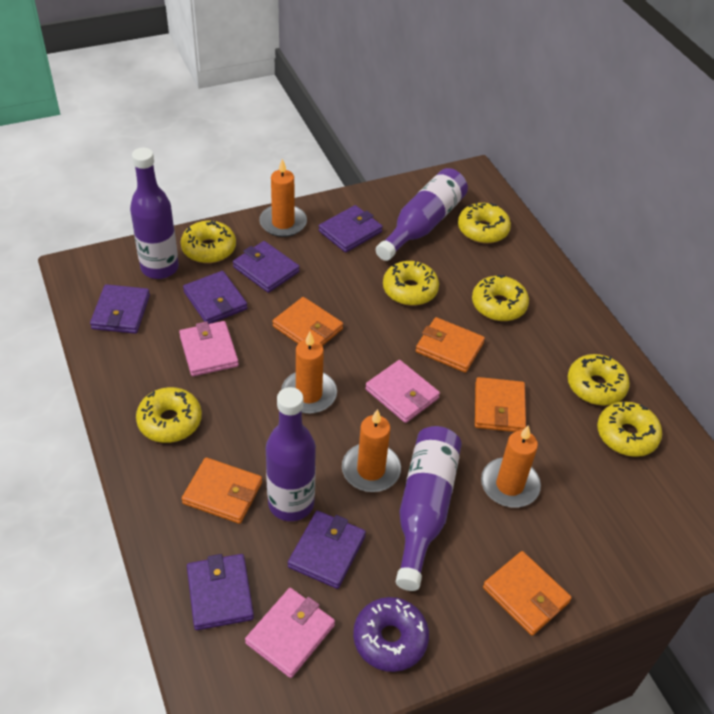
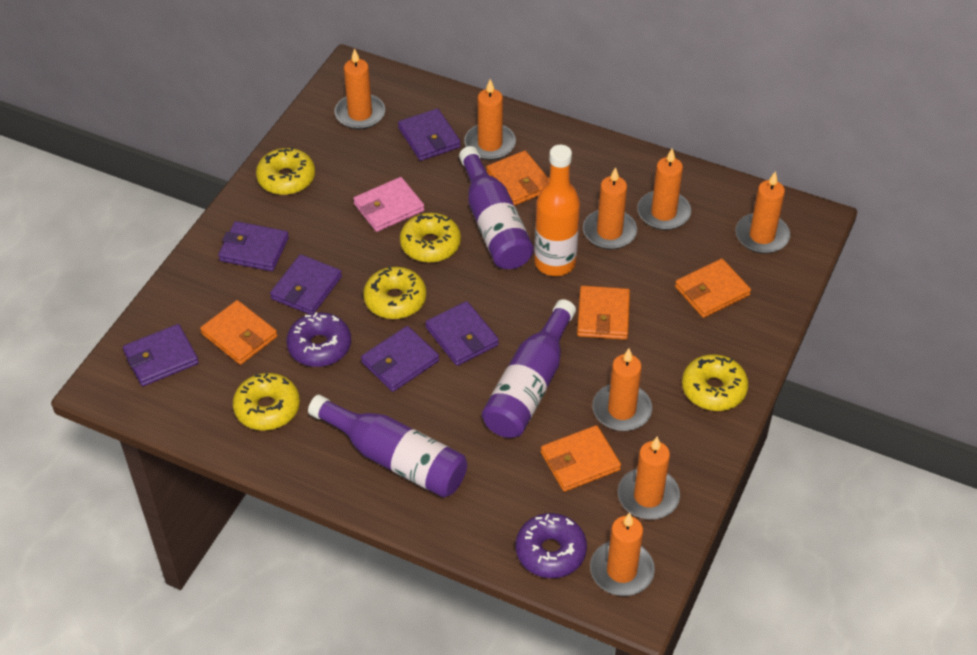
orange bottle: none = 0 -> [535,145,580,276] = 1
orange candle: [259,159,307,237] [281,332,337,414] [342,409,401,492] [481,425,541,508] = 4 -> [334,48,385,129] [464,79,516,160] [583,167,637,249] [590,513,655,596] [593,348,652,431] [618,437,680,520] [637,149,691,230] [736,171,790,254] = 8
pink wallet: [179,321,239,376] [245,588,335,678] [365,360,440,423] = 3 -> [353,177,425,232] = 1
purple bottle: [130,148,179,279] [266,387,316,521] [376,168,468,261] [396,426,462,591] = 4 -> [308,395,467,497] [459,146,534,269] [482,299,576,438] = 3
purple donut: [353,597,429,672] = 1 -> [286,312,351,367] [516,513,587,578] = 2
yellow donut: [136,387,202,443] [181,220,236,263] [383,261,439,306] [458,202,511,243] [472,275,529,321] [568,354,630,405] [597,401,662,457] = 7 -> [233,373,300,431] [256,147,315,195] [364,266,426,319] [400,213,461,263] [682,354,749,411] = 5

